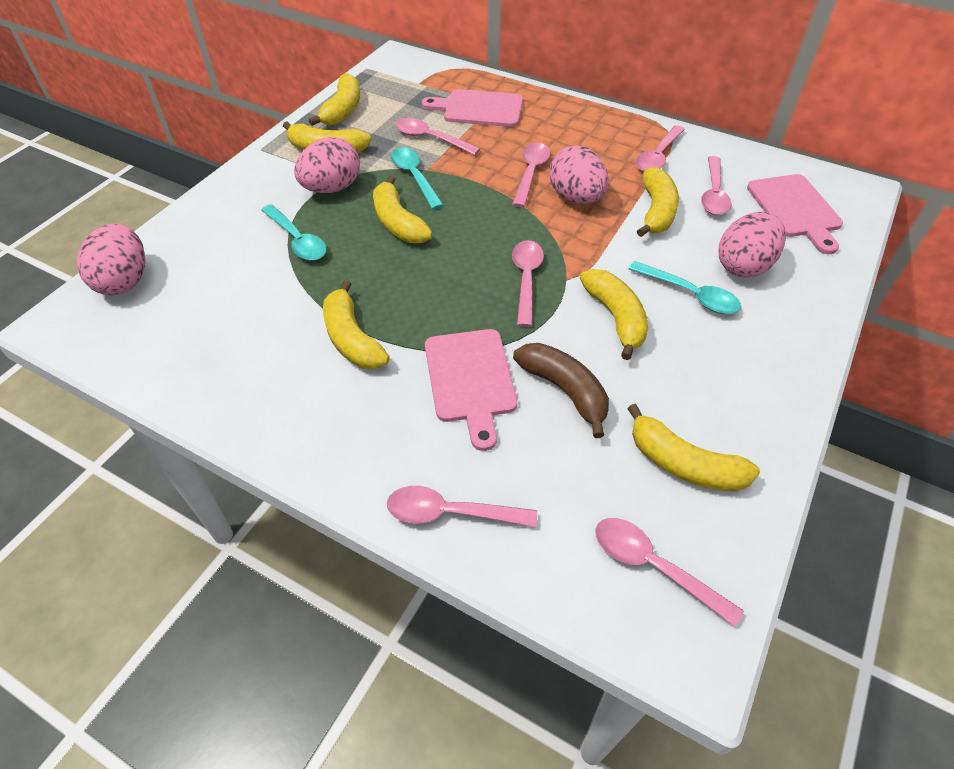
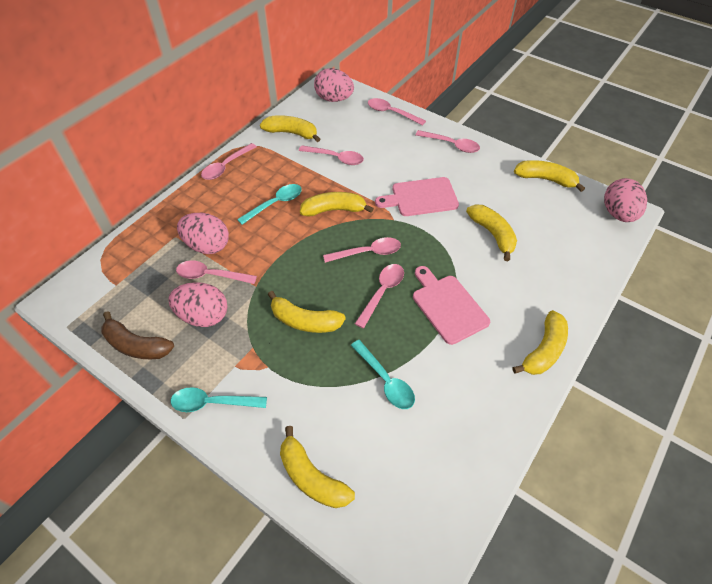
pink cutting board: [422,89,523,127] [425,329,517,451] [747,174,843,254] = 3 -> [375,177,459,216] [413,266,490,345] = 2

